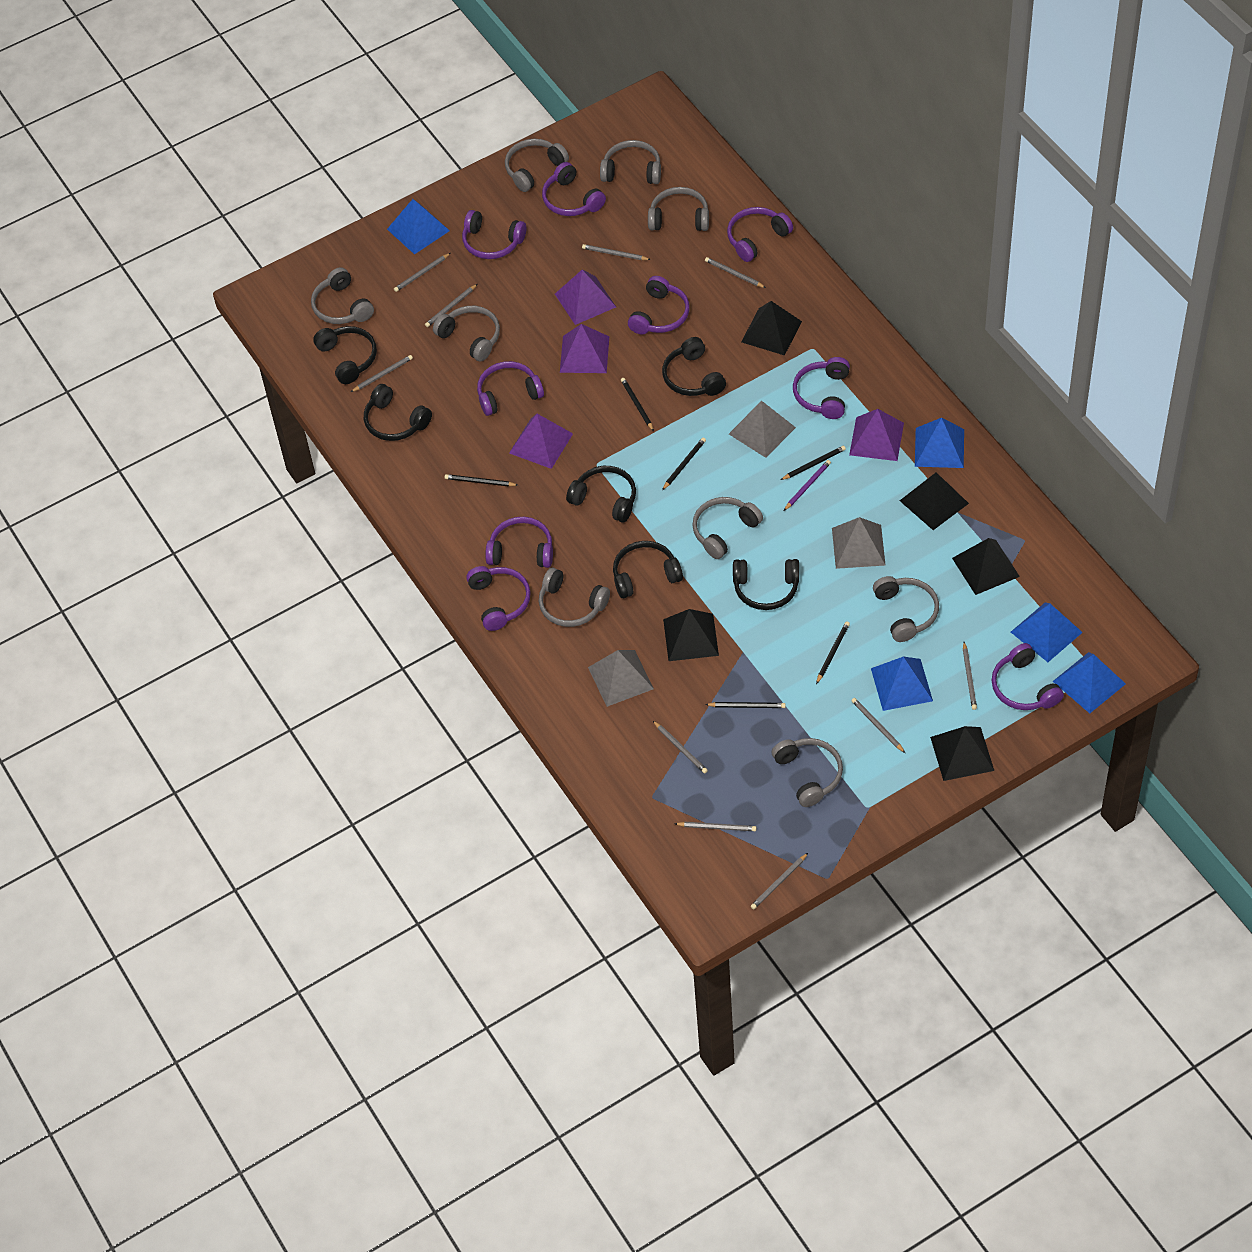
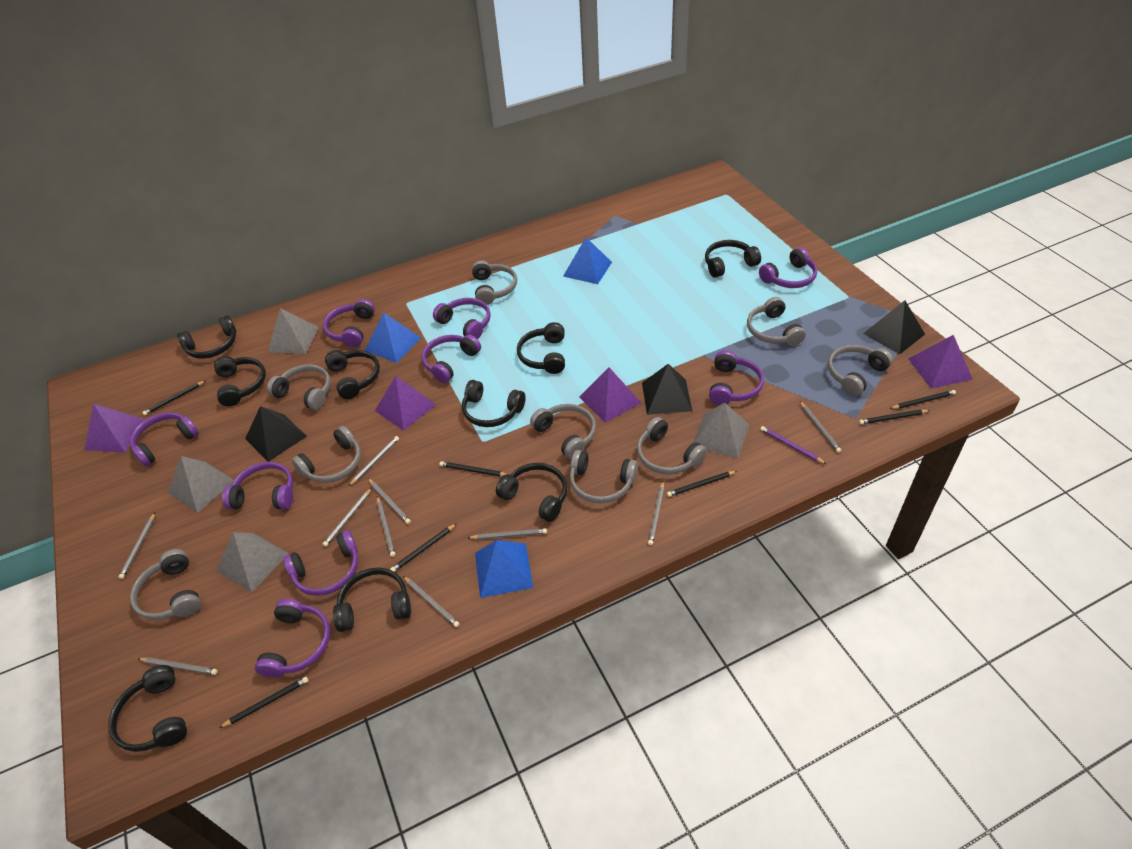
black headphones: [313,326,377,384] [364,384,432,441] [566,466,636,522] [613,541,683,598] [662,337,726,396] [733,559,799,610] = 6 -> [108,665,187,752] [177,315,237,359] [214,356,266,406] [325,350,380,399] [333,568,411,632] [462,380,526,427] [496,463,567,522] [517,322,565,374] [705,240,761,278] = 9
black pencil: [445,474,518,487] [621,378,654,431] [662,437,706,490] [705,702,786,708] [781,446,846,480] [816,622,850,684] = 6 -> [142,380,206,416] [219,677,308,728] [390,523,457,572] [439,461,506,476] [667,471,737,497] [859,410,930,424] [890,390,956,409] = 7
black pyramid: [663,609,719,661] [741,301,802,356] [900,472,969,530] [930,726,994,781] [952,538,1020,595] = 5 -> [245,406,307,462] [642,364,692,415] [863,300,925,354] = 3
blue pyramid: [387,199,450,254] [871,656,933,711] [915,418,964,468] [1011,602,1083,662] [1053,652,1126,713] = 5 -> [365,312,421,363] [475,540,533,598] [563,237,612,284] = 3
grey pyramid: [588,650,654,707] [729,401,796,458] [832,517,886,569] = 3 -> [168,456,234,513] [216,532,289,593] [268,308,319,354] [693,403,749,459] = 4

